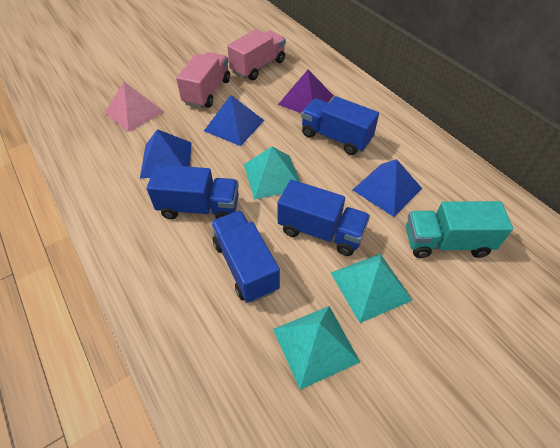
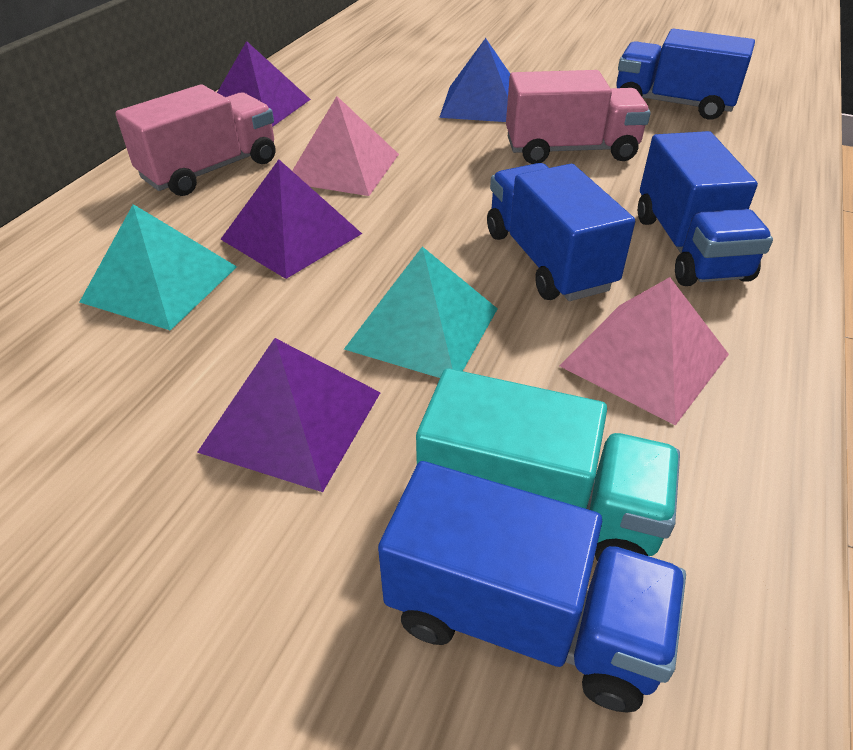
blue pyramid: [140,129,191,178] [204,95,264,146] [353,159,422,217] = 3 -> [439,38,510,122] = 1
pink pyramid: [104,82,164,132] = 1 -> [292,96,399,196] [560,277,729,426] = 2
purple pyramid: [278,70,334,113] = 1 -> [197,338,381,492] [217,41,311,127] [220,160,362,279] = 3
turquoise pyramid: [244,147,300,200] [273,306,360,390] [331,253,413,323] = 3 -> [80,204,237,331] [344,246,498,378] = 2

